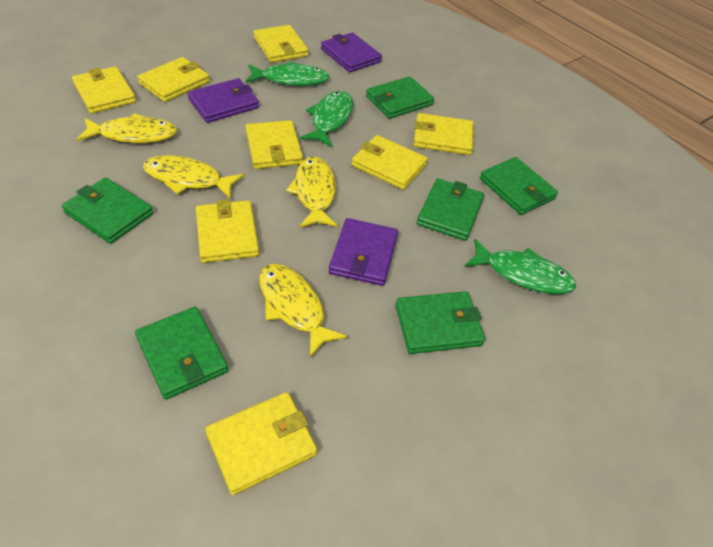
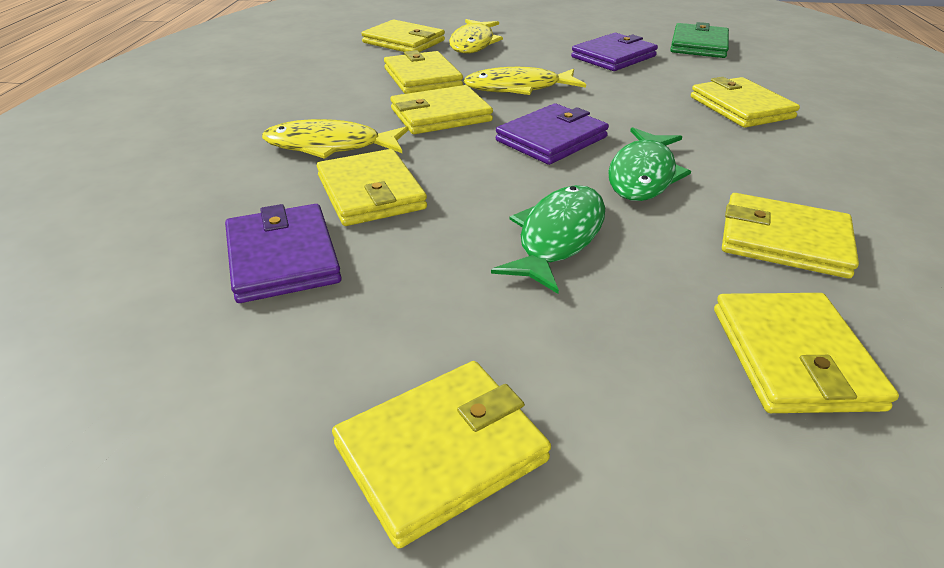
green fish: [246,62,330,86] [300,91,353,147] [464,239,576,294] = 3 -> [491,185,605,294] [608,127,691,201] = 2
green wallet: [62,177,153,244] [135,307,228,400] [366,76,434,119] [395,291,485,354] [417,178,484,241] [480,157,558,215] = 6 -> [670,22,729,58] = 1
yellow fish: [76,113,177,143] [143,155,244,198] [259,264,347,358] [286,156,338,227] = 4 -> [262,119,409,159] [449,19,503,54] [463,67,586,95] = 3

